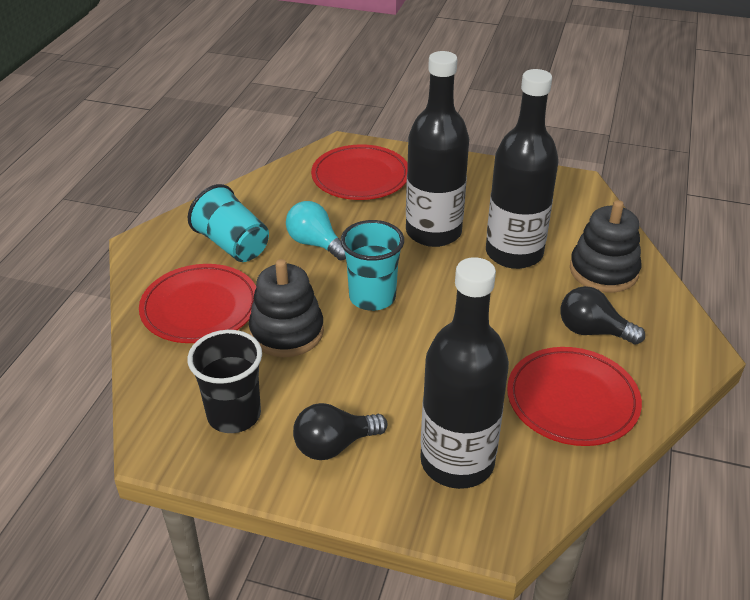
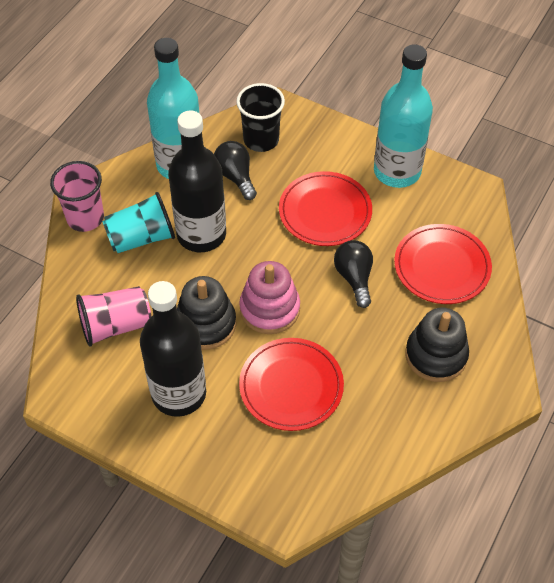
black bottle: [406,51,469,247] [420,257,509,489] [486,69,559,269] = 3 -> [140,281,206,417] [168,111,226,252] = 2
pink cup: none = 0 -> [50,161,104,232] [76,286,151,347] = 2
pink stacking toy: none = 0 -> [239,261,300,334] = 1
turquoise bottle: none = 0 -> [147,38,199,179] [374,44,433,188] = 2
turquoise cup: [188,184,269,262] [340,220,404,311] = 2 -> [102,192,175,253] = 1
turquoise light bulb: [286,201,346,261] = 1 -> none = 0

